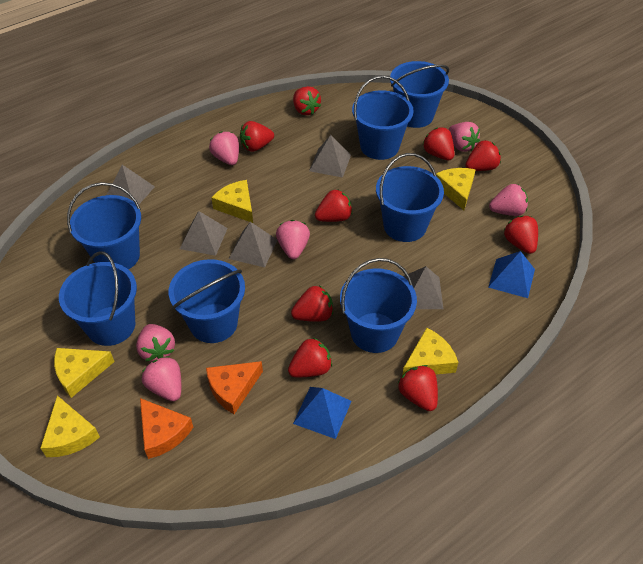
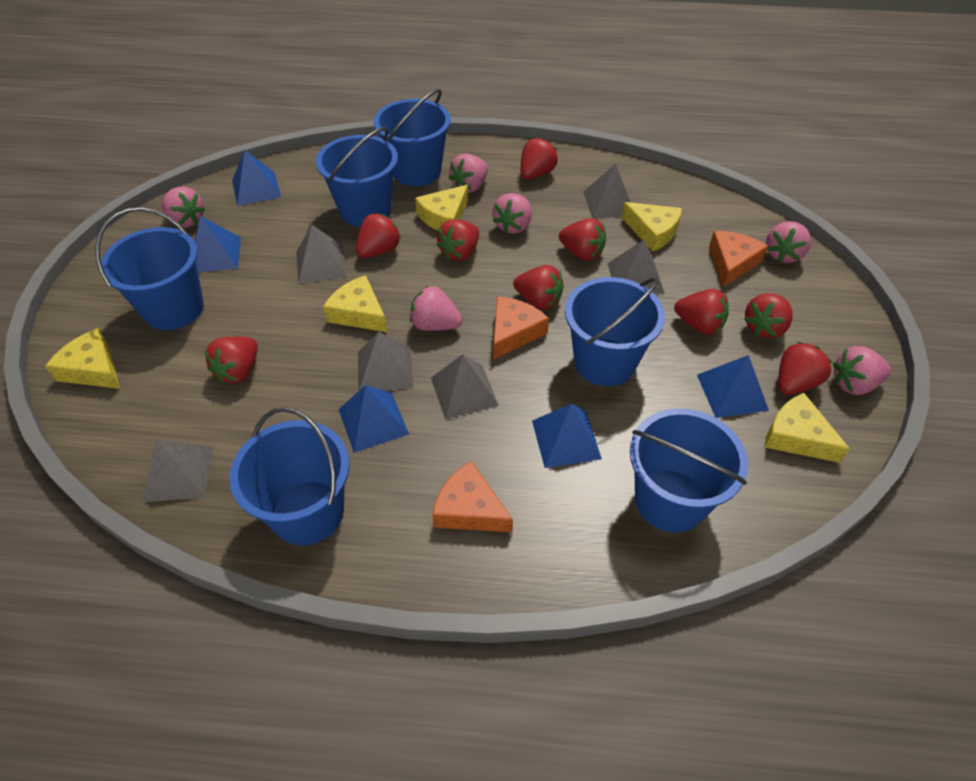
blue bucket: [59,251,137,346] [67,182,141,270] [169,259,245,343] [340,258,417,353] [352,76,414,160] [376,153,444,242] [390,61,449,128] = 7 -> [95,207,204,330] [230,407,350,546] [316,127,398,227] [374,89,451,186] [565,277,665,386] [630,408,748,533] = 6
blue pyramid: [293,387,351,439] [488,251,535,298] = 2 -> [195,216,241,272] [232,150,281,206] [338,385,409,453] [532,404,602,468] [697,355,769,418] = 5
grey pyramid: [107,165,155,204] [180,211,228,256] [229,222,277,267] [309,135,351,178] [403,266,443,309] = 5 -> [142,439,213,502] [296,225,347,283] [358,332,413,391] [431,354,499,420] [583,164,631,219] [608,240,665,295] = 6
orange cheese: [140,398,193,459] [206,361,263,414] = 2 -> [432,461,513,532] [493,297,549,360] [709,231,768,287] = 3

